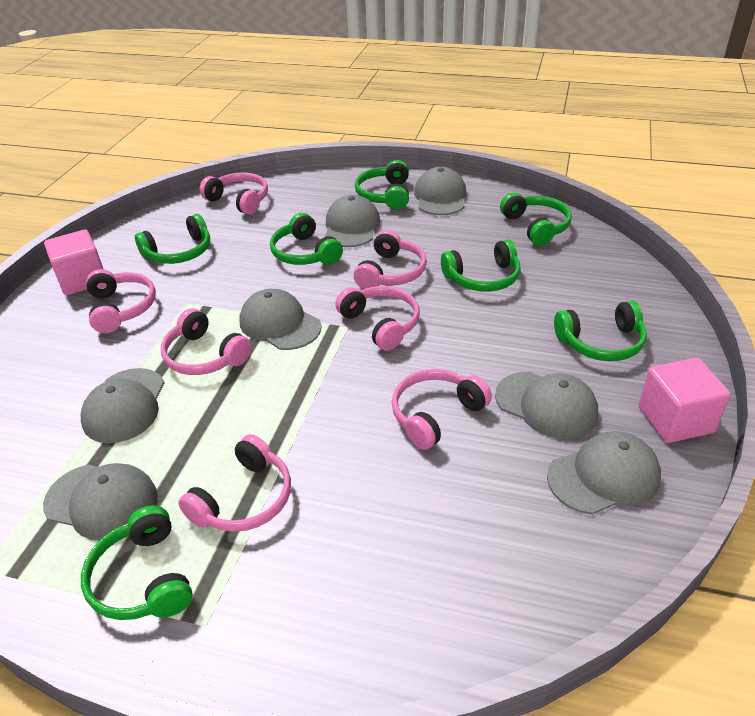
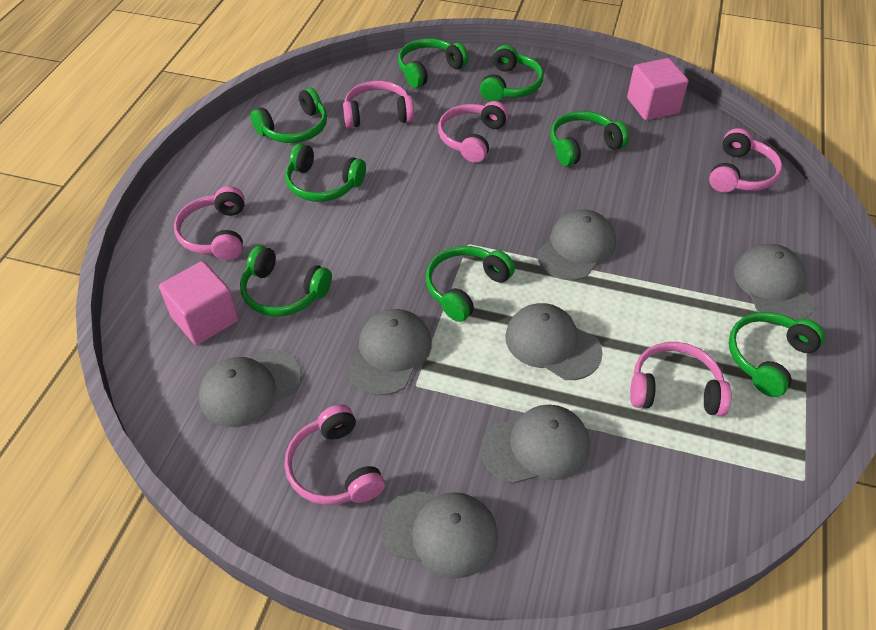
green headphones: [81,505,193,620] [135,214,210,264] [270,213,343,265] [355,160,409,210] [441,239,521,292] [500,193,572,246] [554,301,647,361] = 7 -> [240,245,332,316] [250,88,327,143] [285,143,366,202] [398,38,469,88] [426,246,515,322] [480,45,544,101] [550,111,629,166] [728,312,825,397] = 8
pink headphones: [86,269,156,333] [161,308,252,375] [178,434,291,532] [200,172,268,215] [335,286,420,351] [354,230,427,289] [392,369,492,450] = 7 -> [174,186,245,260] [285,404,385,505] [343,81,414,128] [438,101,508,163] [630,342,731,416] [709,128,783,192] = 6

